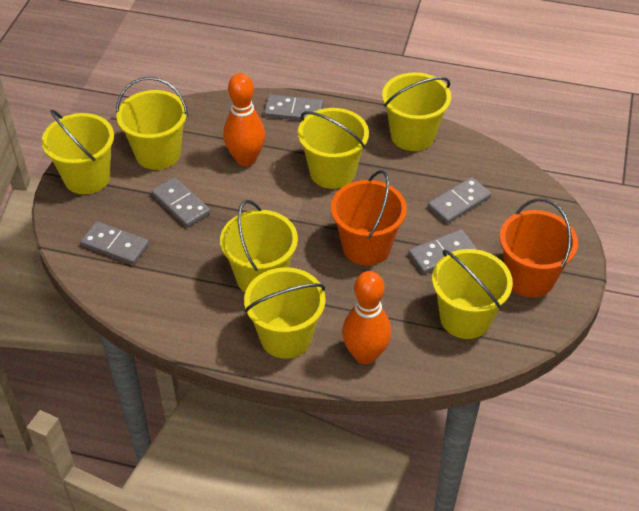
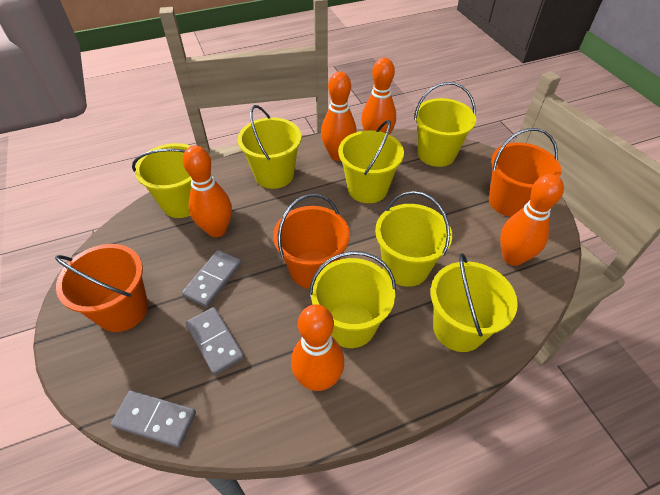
grey domino: [81,221,149,265] [151,177,210,227] [264,94,323,121] [408,229,477,274] [428,177,491,224] = 5 -> [111,391,196,448] [182,250,242,308] [186,307,244,375] = 3
orange bowling pin: [223,73,265,166] [342,271,391,364] = 2 -> [183,146,232,237] [291,304,344,391] [321,71,357,161] [362,58,396,135] [500,174,564,266] = 5
orange bucket: [331,170,407,266] [499,198,578,298] = 2 -> [55,244,148,332] [273,193,350,289] [489,128,561,217] = 3

